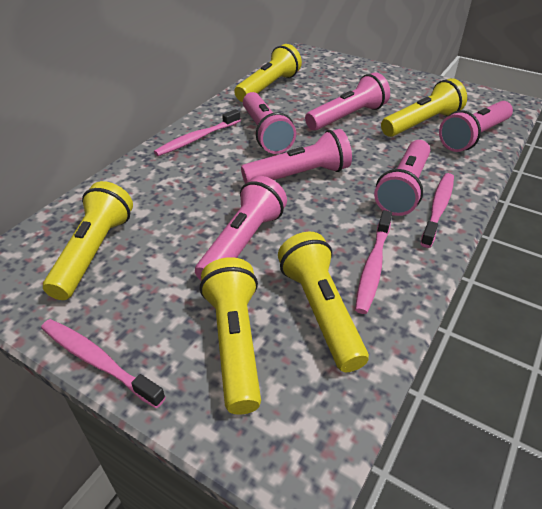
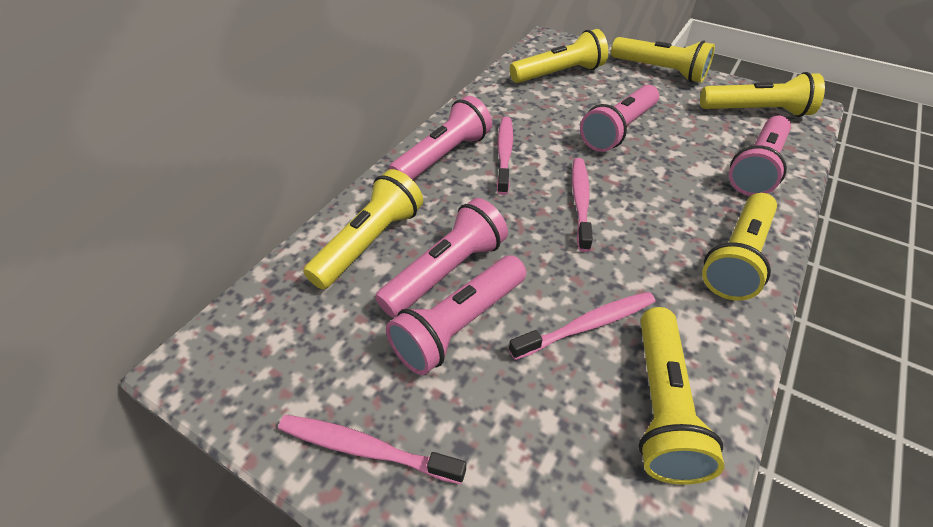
pink flashlight: [195,176,287,280] [241,129,352,184] [243,92,296,154] [305,72,390,131] [374,140,430,216] [439,101,513,152] = 6 -> [375,198,508,318] [386,255,526,375] [389,96,492,180] [580,85,659,152] [729,116,791,196] = 5
yellow flashlight: [43,181,133,300] [200,257,261,415] [234,44,302,102] [278,232,369,372] [381,78,467,137] = 5 -> [303,169,423,289] [510,29,608,83] [611,37,715,83] [638,307,724,485] [700,72,825,117] [702,193,777,301] = 6

